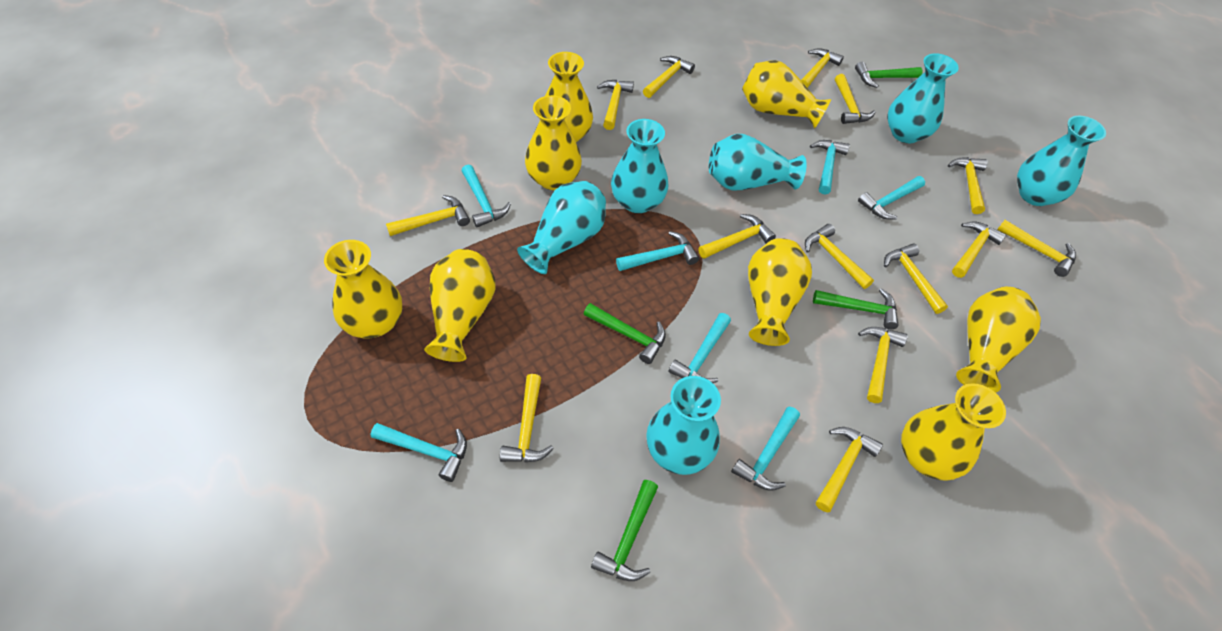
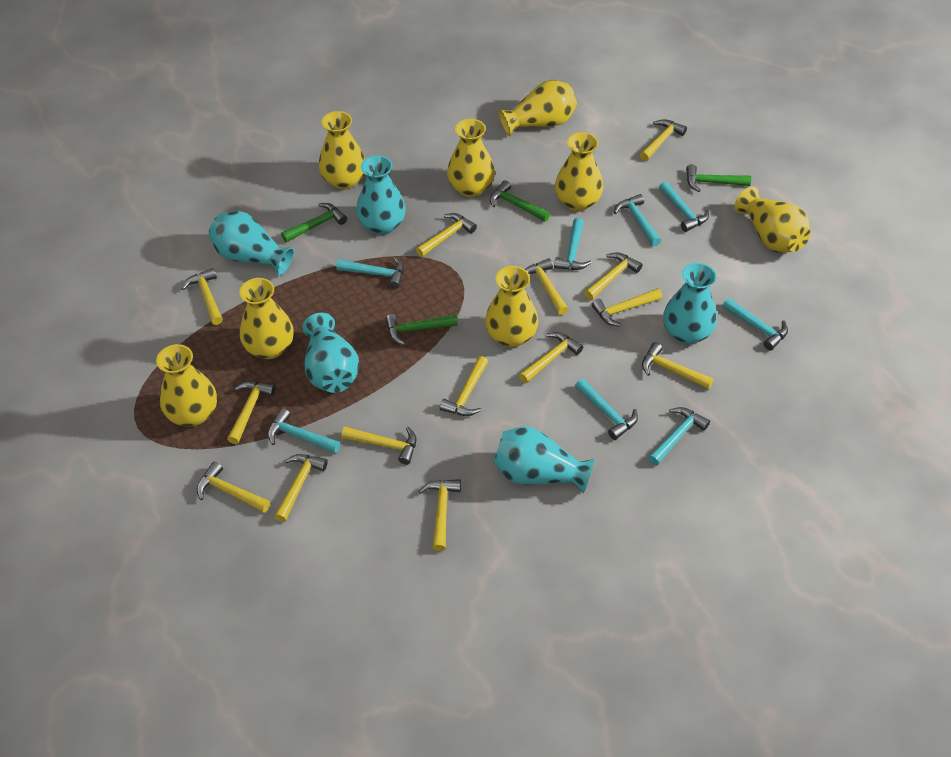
turquoise hammer: [371,423,467,482] [462,165,511,227] [616,231,699,271] [669,313,731,383] [731,407,800,491] [810,140,850,194] [858,176,925,219] = 7 -> [267,408,340,454] [336,257,404,288] [554,218,591,270] [575,379,638,440] [614,194,661,246] [648,407,710,465] [659,181,709,232] [722,298,788,351] = 8
turquoise vase: [517,181,606,274] [611,119,668,213] [646,376,721,475] [709,134,807,191] [887,53,959,143] [1017,116,1106,206] = 6 -> [209,211,294,276] [303,313,359,393] [356,155,406,235] [494,426,594,493] [663,263,717,344] = 5

